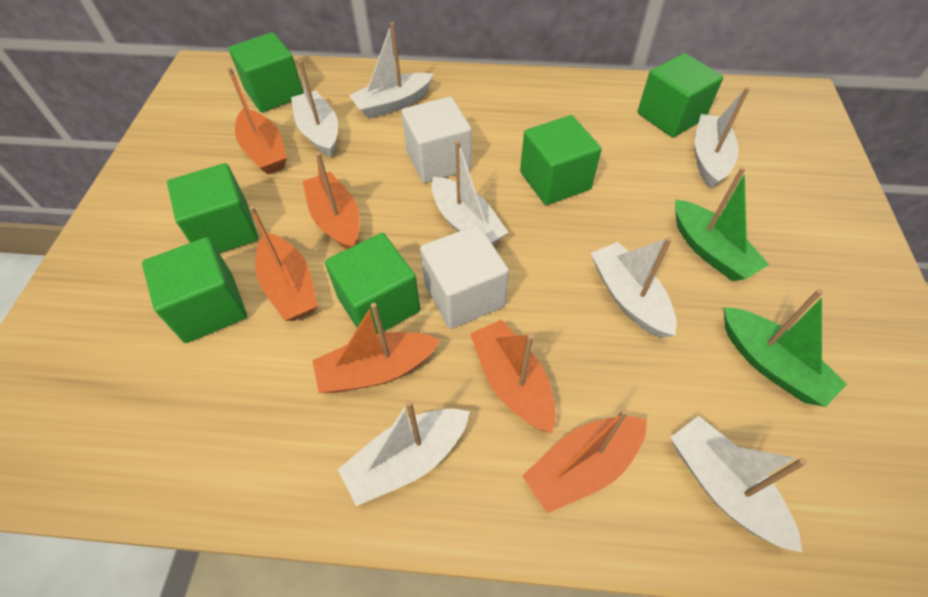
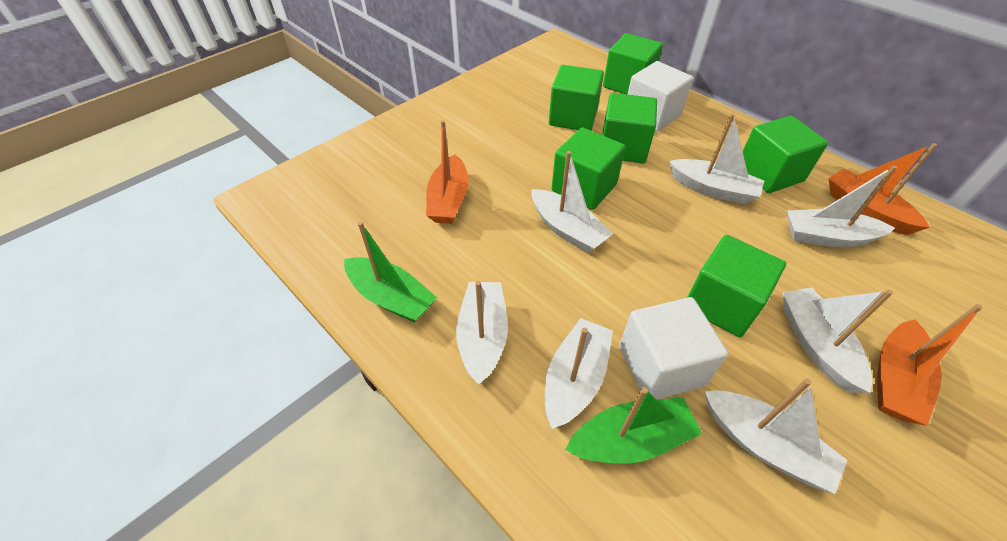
orange boat: [228,67,287,174] [249,206,318,321] [302,152,360,249] [312,303,440,393] [470,319,556,433] [522,408,647,513] = 6 -> [426,120,468,224] [829,143,937,235] [877,304,983,426] = 3

